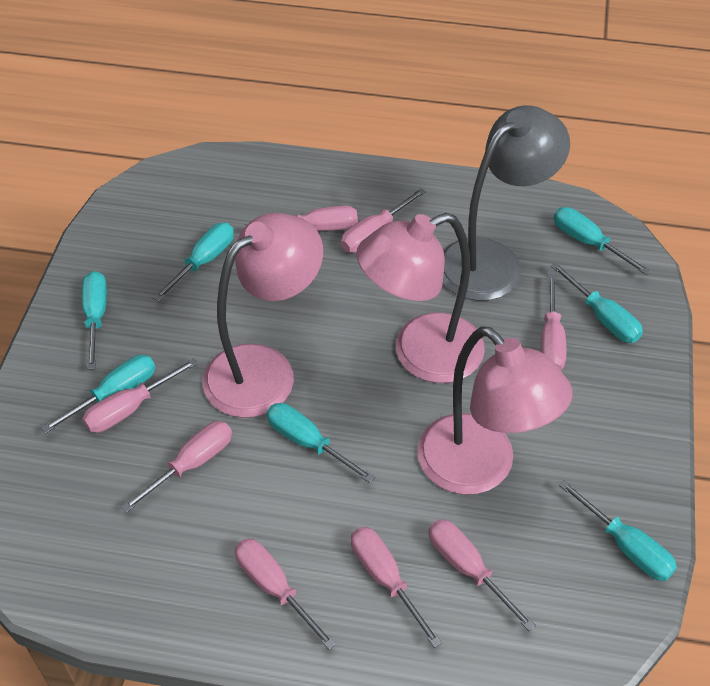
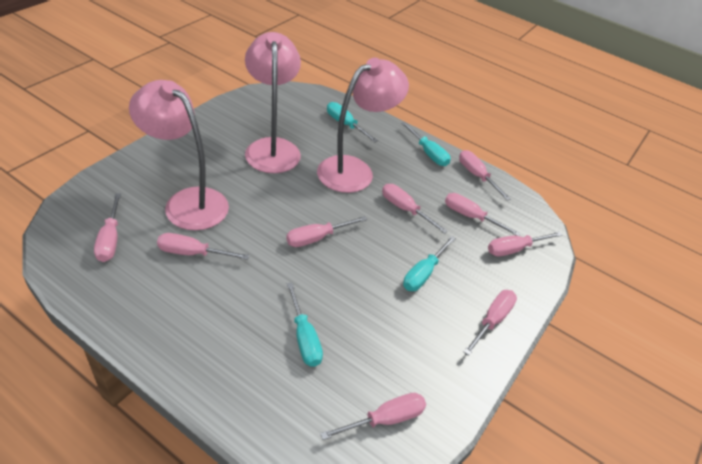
grey lamp: [443,105,570,301] = 1 -> none = 0
pink screwdriver: [82,358,198,433] [121,421,232,513] [235,538,336,650] [245,205,358,231] [341,188,426,253] [351,527,442,648] [429,519,536,631] [541,274,566,370] = 8 -> [94,193,121,262] [157,233,249,260] [286,216,367,247] [320,393,426,440] [382,184,448,234] [445,193,521,236] [459,150,511,201] [464,290,517,355] [488,232,563,256] = 9
turquoise screwdriver: [41,355,155,434] [82,271,107,370] [153,223,234,302] [266,403,375,483] [551,263,643,343] [553,207,651,275] [559,480,677,581] = 7 -> [287,282,323,367] [327,102,378,142] [401,122,451,166] [403,236,456,291] = 4

